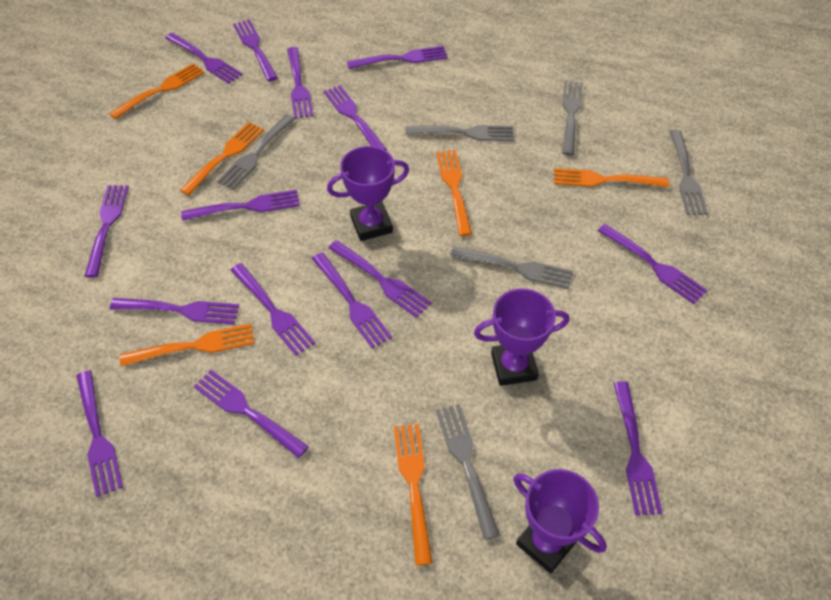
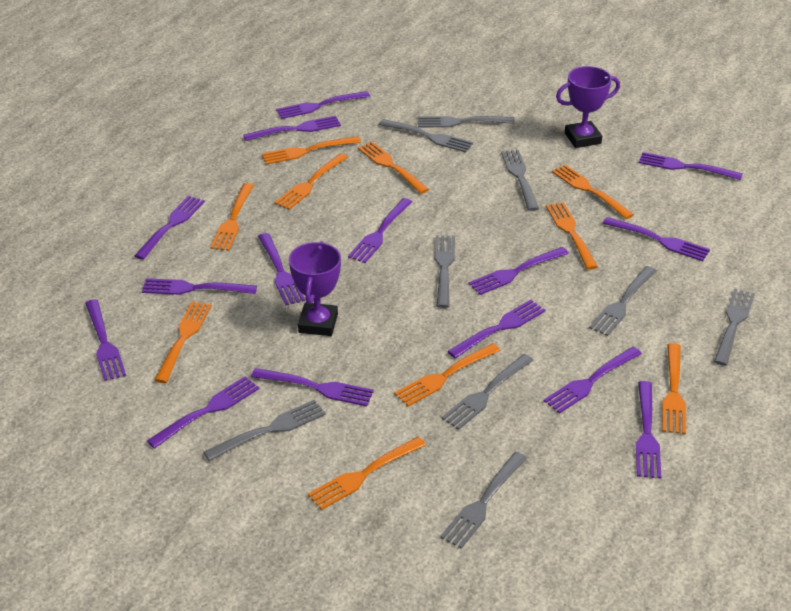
grey fork: [217,114,295,190] [405,125,514,141] [436,404,500,540] [450,246,573,289] [562,81,583,156] [669,130,708,215] = 6 -> [203,400,326,461] [379,119,473,152] [418,116,515,127] [435,235,455,308] [440,452,527,549] [442,354,534,430] [501,150,539,211] [589,266,657,336] [714,288,755,366] = 9
orange fork: [109,63,204,119] [120,324,255,366] [180,122,264,195] [394,424,433,566] [436,150,472,236] [554,168,669,187] = 6 -> [154,301,212,383] [210,183,254,251] [262,136,361,165] [274,153,348,210] [308,437,426,510] [358,142,429,194] [394,343,501,407] [546,202,598,270] [552,164,634,219] [662,343,686,434] = 10
purple trophy: [327,146,409,241] [474,288,569,386] [513,469,607,573] = 3 -> [289,242,341,336] [556,66,620,148] = 2

